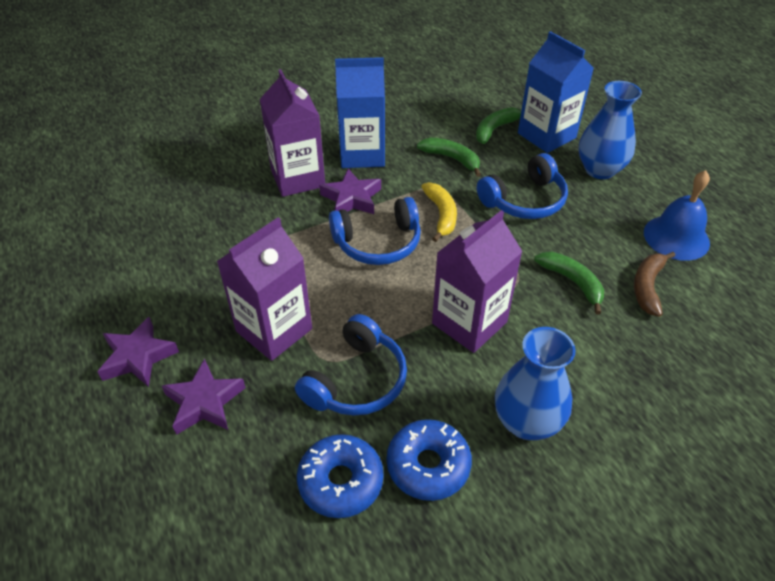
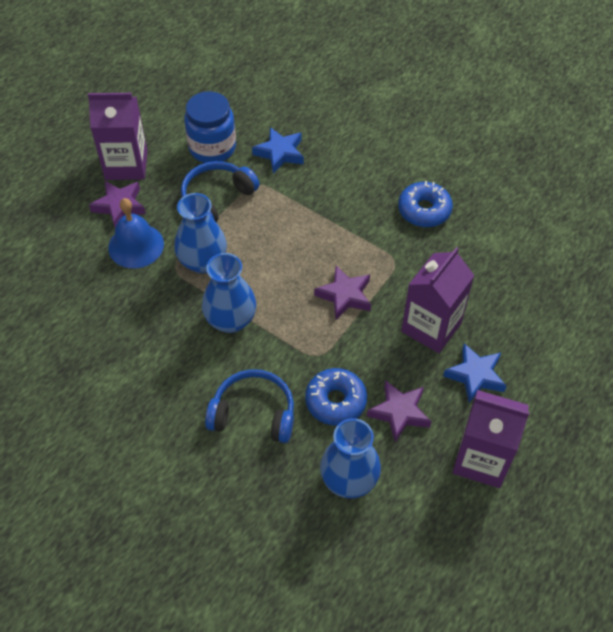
blue carton: [335,57,385,168] [518,31,594,153] = 2 -> none = 0
blue headphones: [295,314,407,416] [329,197,421,265] [477,153,568,219] = 3 -> [181,161,260,222] [205,369,294,443] = 2
blue jar: none = 0 -> [184,91,236,163] = 1
blue star: none = 0 -> [252,127,304,173] [443,343,507,403] = 2
blue vase: [495,327,576,440] [578,81,642,179] = 2 -> [174,193,227,274] [202,253,256,333] [320,418,381,498] = 3
brown banana: [634,252,675,317] = 1 -> none = 0
green banana: [417,138,481,177] [476,107,521,144] [534,251,604,315] = 3 -> none = 0
yellow banana: [421,182,457,242] = 1 -> none = 0

